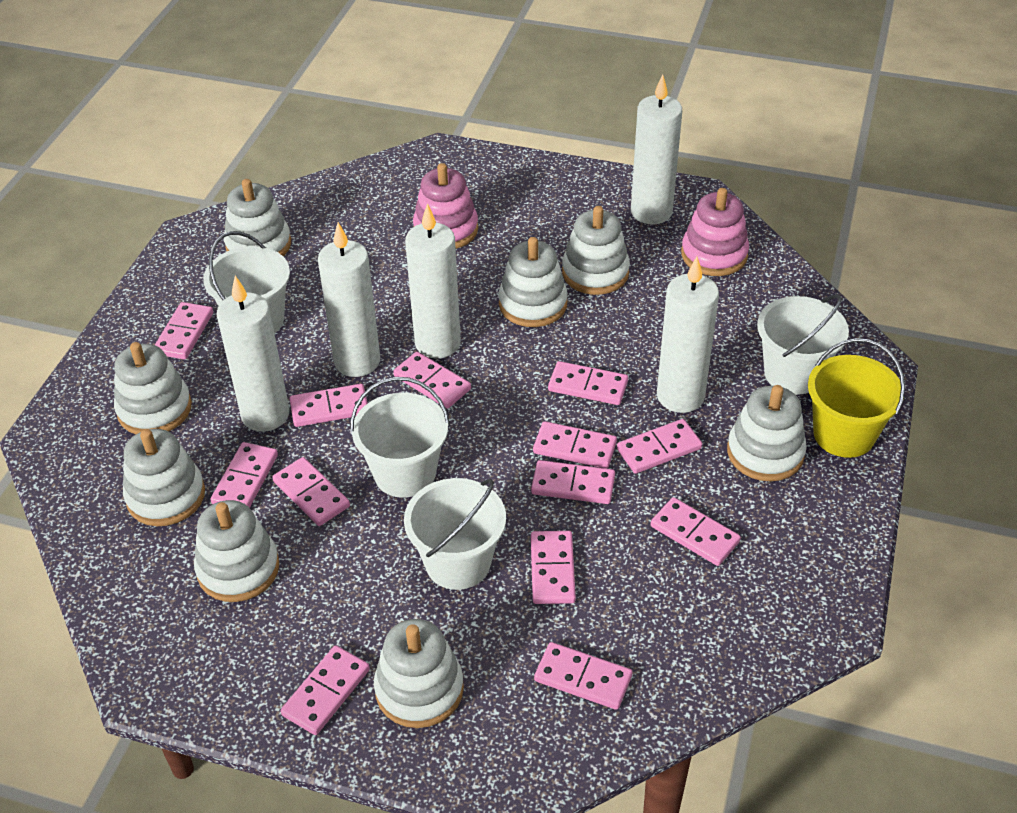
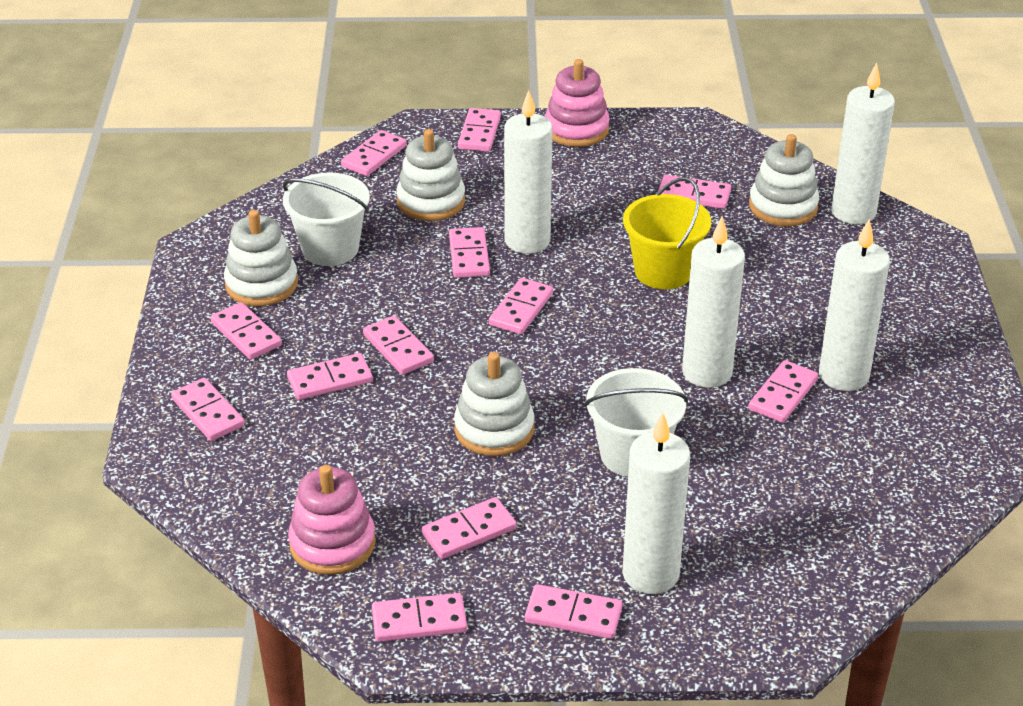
white bucket: [203,231,290,333] [350,377,450,498] [404,478,506,590] [757,295,849,395] = 4 -> [283,173,370,266] [584,368,688,477] = 2
white stacking toy: [114,342,192,434] [123,429,205,526] [194,500,279,602] [224,179,291,256] [374,619,464,728] [499,237,568,327] [562,206,630,295] [727,385,807,481] = 8 -> [224,210,298,306] [396,129,465,221] [454,352,535,456] [749,134,819,226] = 4

